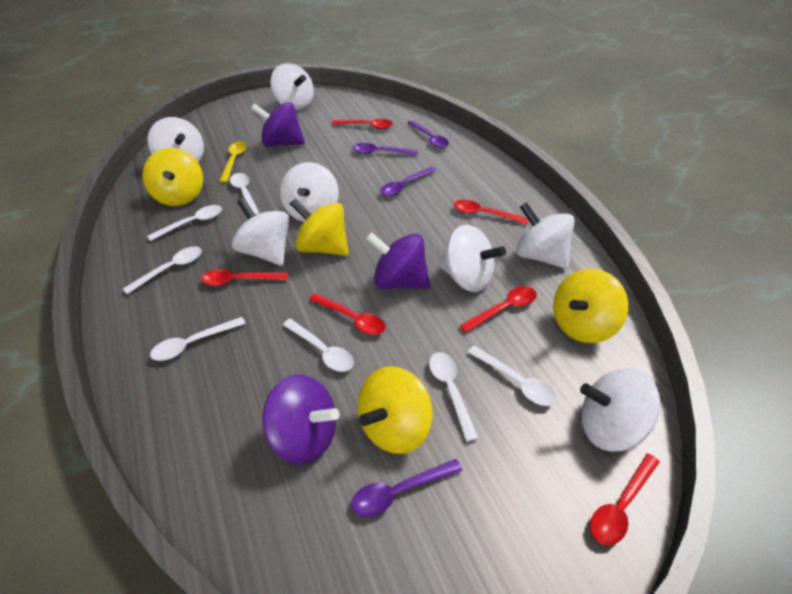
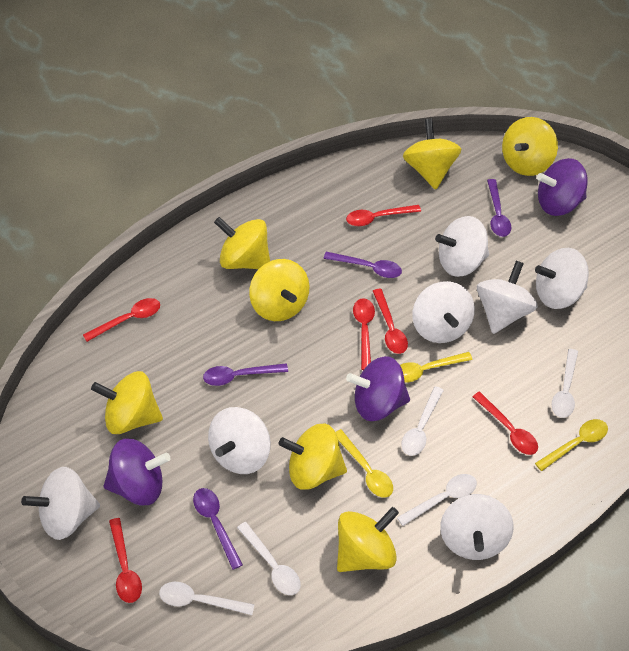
white spoon: [123,246,202,294] [147,205,222,241] [150,317,246,361] [230,173,260,216] [283,319,354,372] [429,352,479,442] [468,346,557,406] = 7 -> [159,582,255,615] [237,522,301,595] [397,474,477,526] [401,386,444,456] [552,349,578,418] = 5
yellow spinning top: [142,148,203,206] [290,199,349,256] [358,366,433,454] [553,269,628,343] = 4 -> [91,371,163,434] [214,217,270,269] [249,259,309,321] [279,424,347,490] [337,507,399,572] [403,118,461,189] [502,117,558,176] = 7
yellow spoon: [219,141,247,183] = 1 -> [336,429,393,497] [400,352,473,383] [535,419,608,471] = 3

